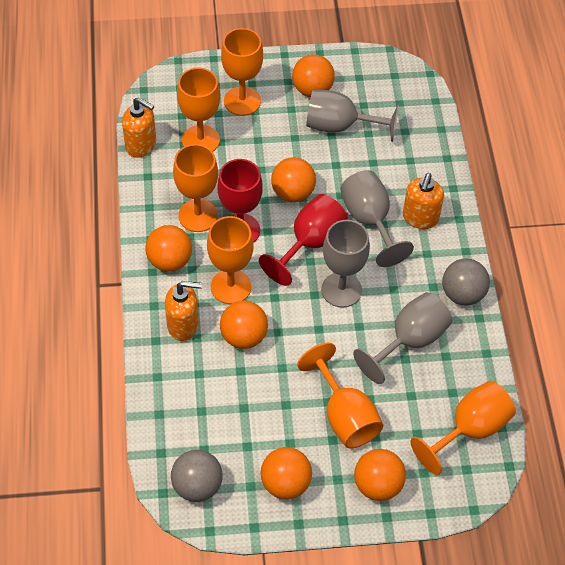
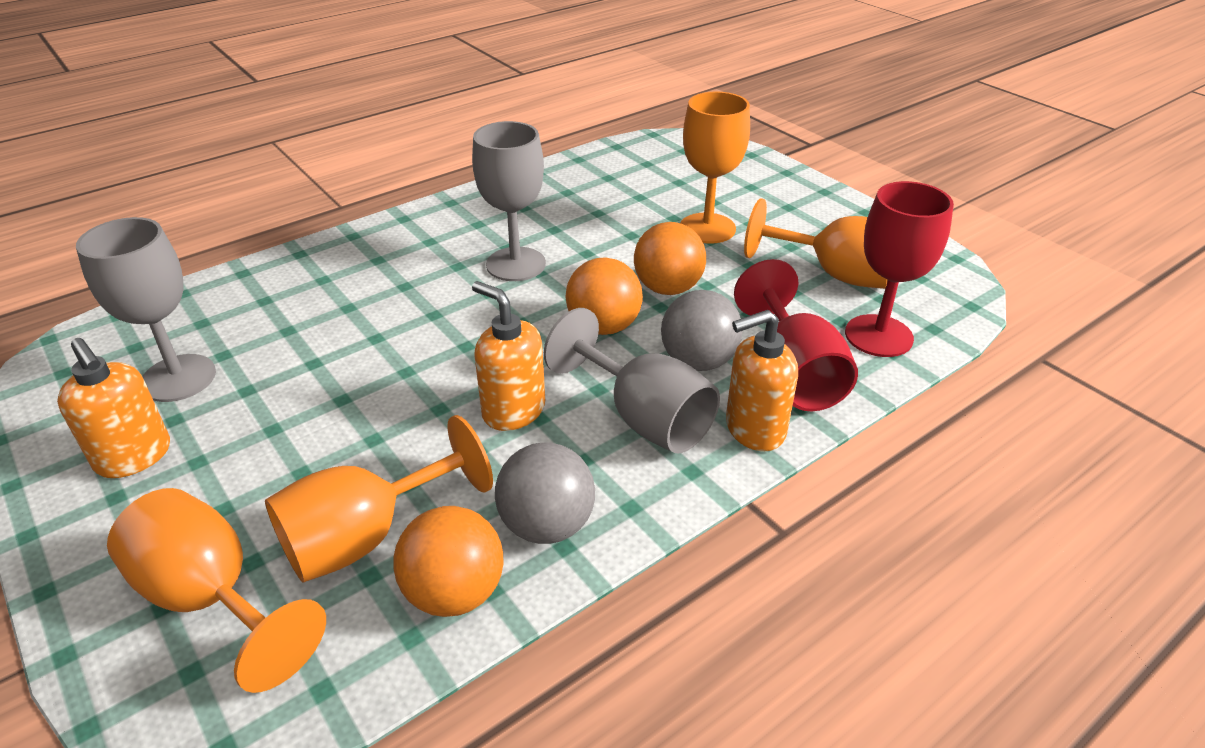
grey goblet: [306,90,400,142] [321,220,370,308] [340,170,414,267] [353,292,452,384] = 4 -> [76,217,216,402] [472,121,546,281] [544,308,720,454] = 3
orange ball: [145,225,192,272] [220,301,268,349] [261,447,312,499] [271,157,316,202] [292,54,335,97] [354,449,406,501] = 6 -> [393,506,503,617] [566,257,643,335] [634,222,706,295] = 3
orange goblet: [173,144,218,232] [177,68,220,152] [207,216,253,304] [221,28,263,116] [297,343,383,449] [410,381,516,475] = 6 -> [107,488,326,693] [265,415,493,582] [681,91,750,244] [744,199,888,289] = 4

